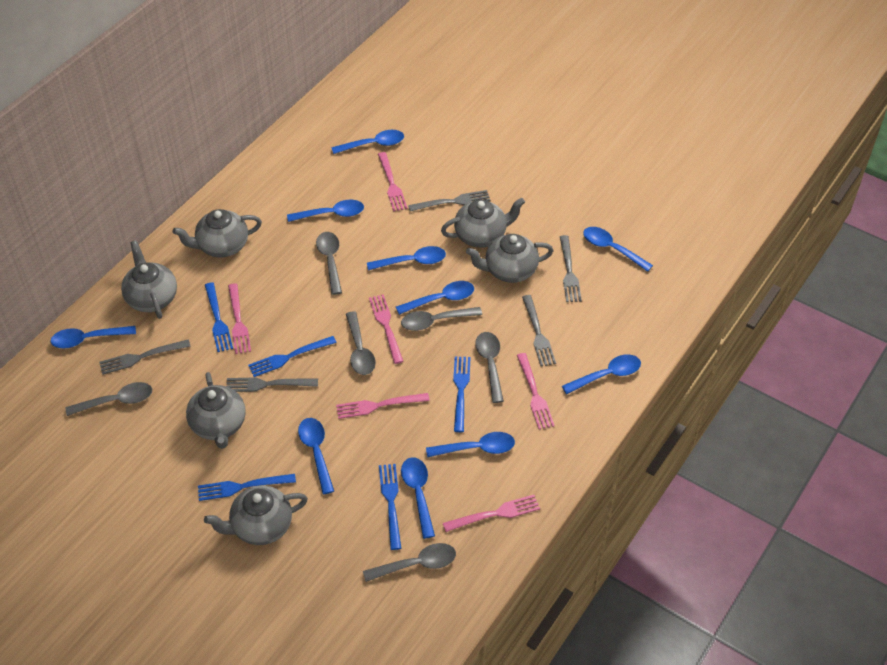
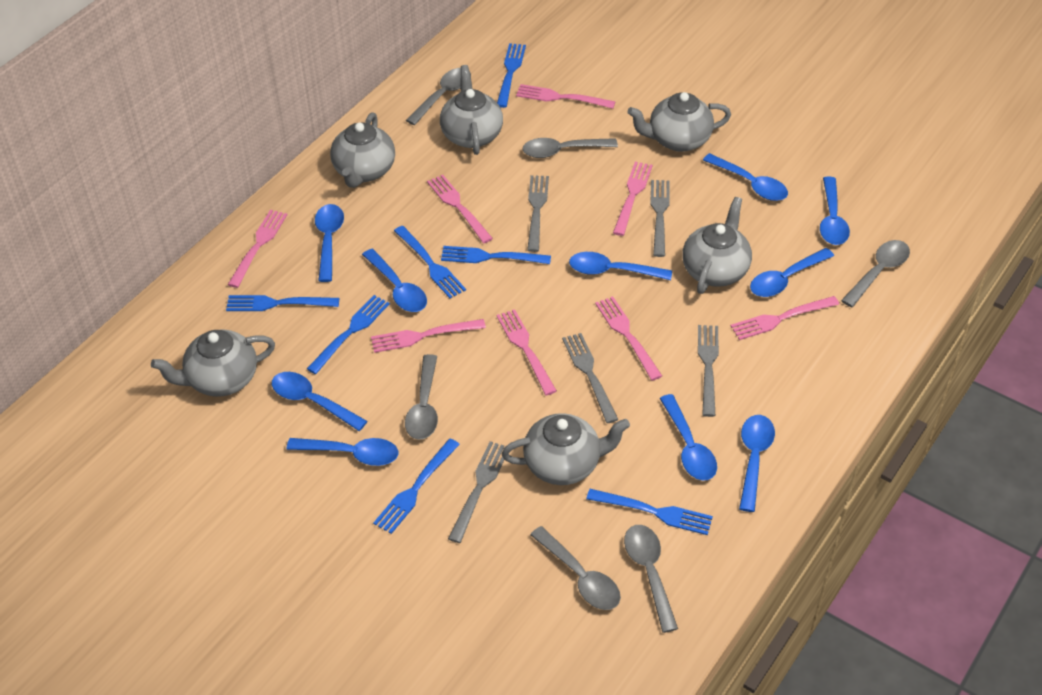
blue fork: [198,474,296,501] [205,282,233,352] [248,336,337,377] [379,464,401,550] [453,356,471,432] = 5 -> [226,295,339,311] [307,295,390,374] [373,439,460,534] [394,226,466,298] [441,246,551,264] [497,43,526,108] [586,489,713,535] = 7
pink fork: [228,283,251,354] [336,393,430,419] [369,294,404,364] [378,152,407,211] [443,495,540,532] [517,353,555,429] = 6 -> [228,210,288,288] [371,319,486,353] [427,175,493,243] [496,309,557,395] [516,84,615,109] [595,296,662,381] [613,162,653,236] [730,296,839,340] = 8

